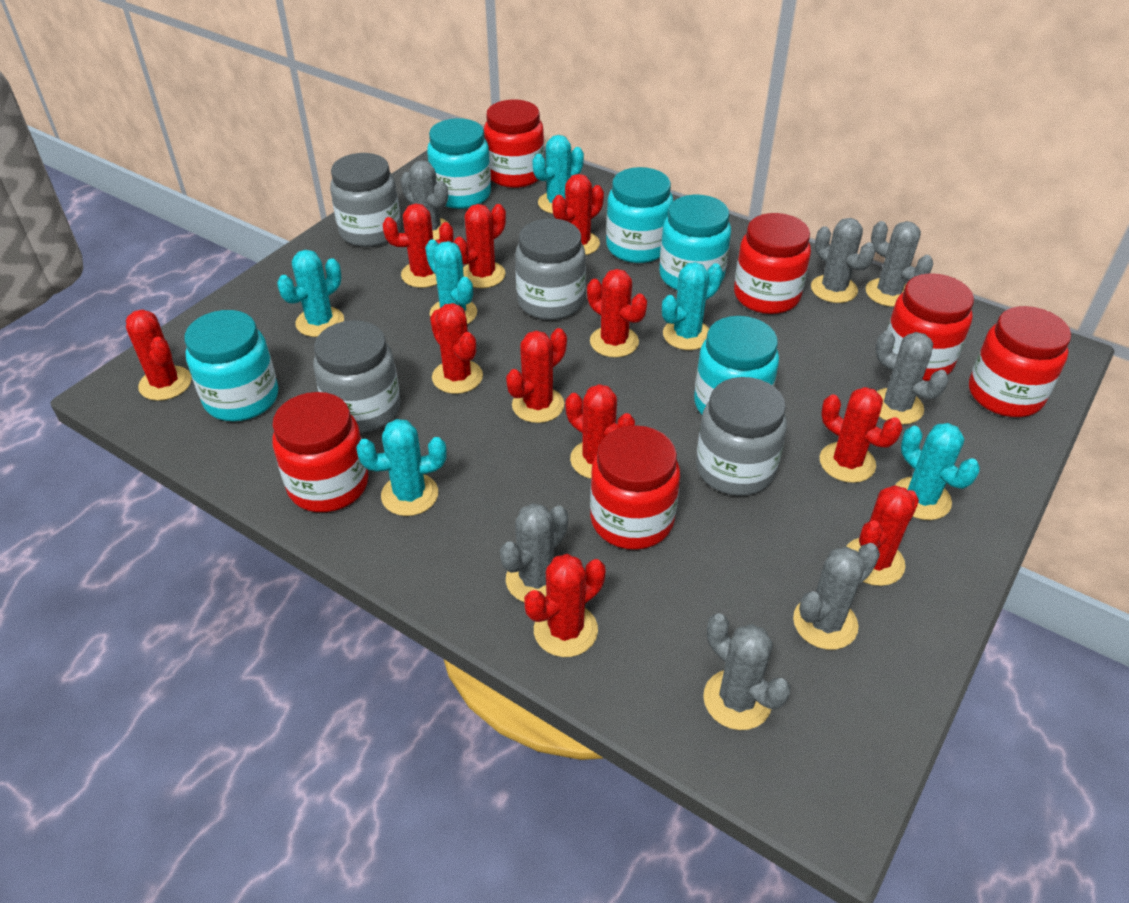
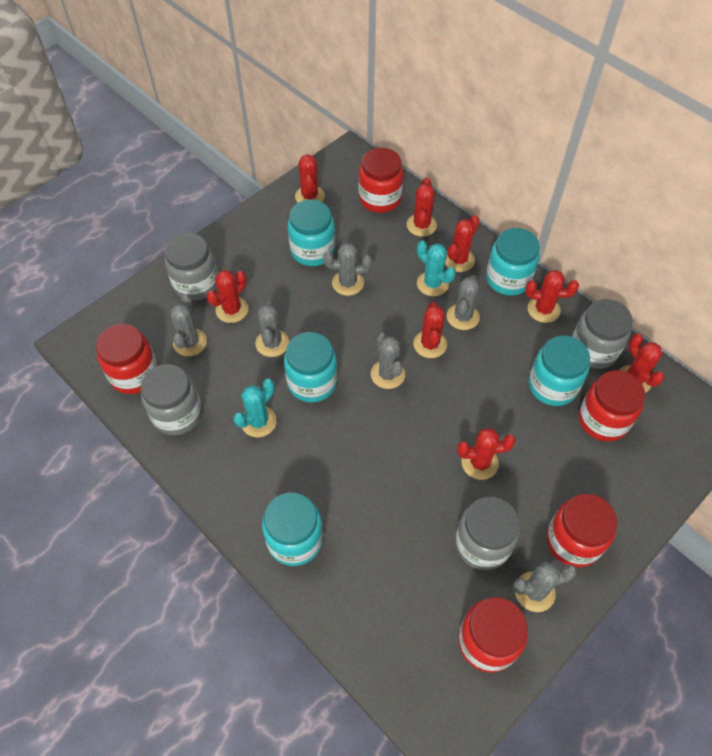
grey cactus: [400,160,448,240] [500,503,568,603] [703,613,791,730] [793,543,880,650] [811,218,876,303] [866,221,933,307] [875,330,949,425] = 7 -> [170,295,207,356] [255,301,289,357] [323,243,372,296] [371,333,405,389] [447,275,480,330] [513,562,577,612] = 6
red cactus: [126,309,192,401] [383,204,453,288] [430,303,483,394] [453,204,506,288] [506,328,567,423] [524,554,606,657] [552,174,604,255] [566,384,635,479] [587,269,647,358] [820,387,902,483] [846,485,919,586] = 11 -> [207,270,248,323] [295,154,325,203] [407,178,437,237] [413,302,447,358] [445,215,479,272] [457,428,516,480] [525,270,579,323] [620,334,664,393] = 8
red jar: [272,392,368,512] [484,100,544,188] [590,425,680,550] [734,213,811,314] [886,273,974,381] [969,306,1071,417] = 6 -> [96,324,158,394] [359,148,403,213] [458,597,528,673] [546,494,617,567] [579,370,645,442] = 5
turquoise cactus: [277,250,344,337] [356,419,447,516] [425,240,477,324] [532,135,584,214] [662,262,723,350] [896,423,980,520] = 6 -> [233,379,277,437] [417,240,456,296] = 2

